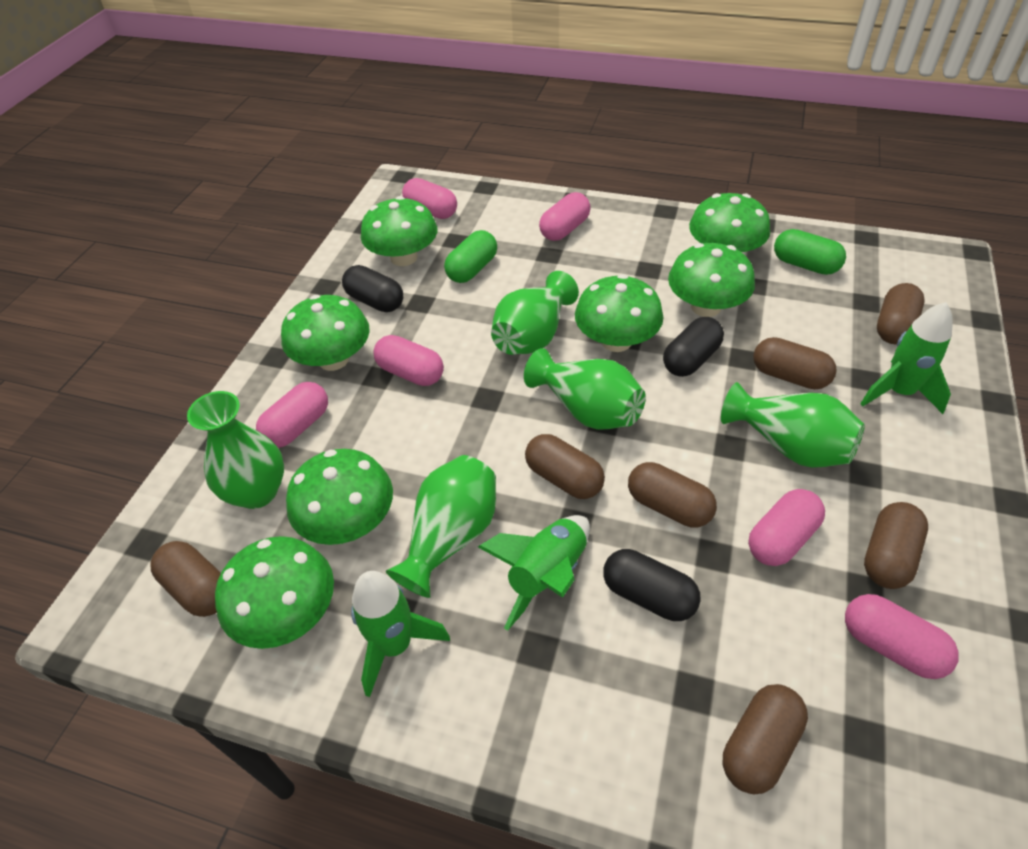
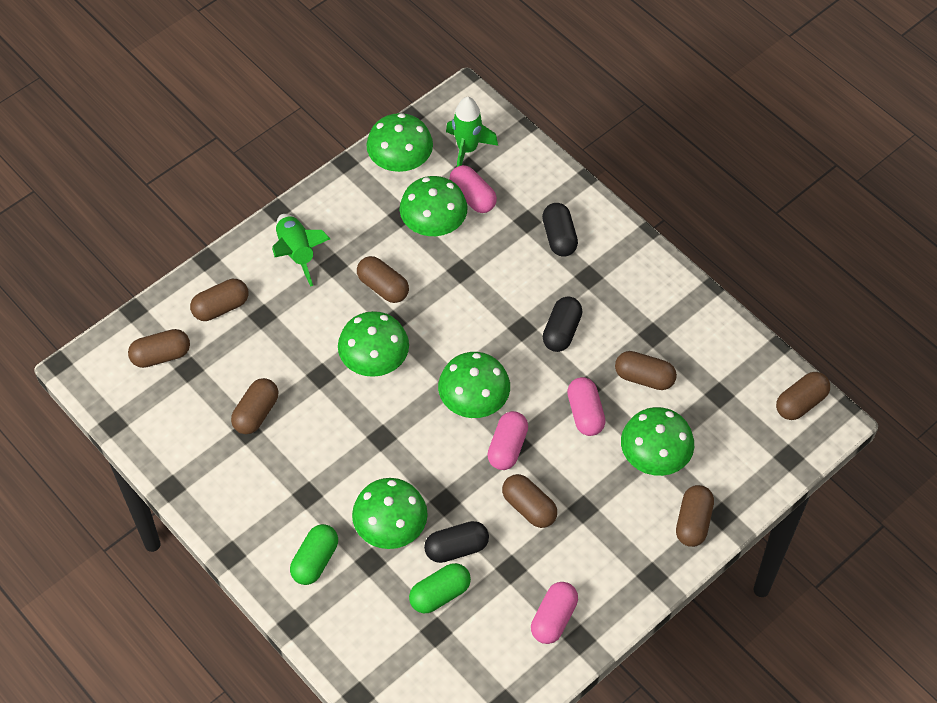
brown capsule: [151,541,221,617] [525,434,605,499] [628,462,717,528] [723,684,808,794] [753,337,837,389] [864,502,928,589] [877,283,925,344] = 7 -> [128,329,190,368] [190,279,248,321] [231,378,279,434] [357,256,409,303] [502,474,557,528] [615,351,677,390] [676,485,714,547] [776,372,830,420] = 8
green mushroom: [215,536,334,649] [281,295,370,371] [286,449,393,545] [361,196,437,266] [575,274,663,352] [668,243,755,317] [689,193,770,252] = 7 -> [338,311,409,377] [352,478,428,549] [366,113,433,172] [400,176,468,236] [438,352,510,418] [621,407,694,476] = 6
green rocket: [351,571,450,697] [478,515,590,631] [860,302,953,414] = 3 -> [272,214,330,287] [446,97,498,167] = 2
green vase: [187,391,284,509] [386,455,496,598] [491,271,579,355] [524,348,646,430] [721,382,865,468] = 5 -> none = 0
pink capsule: [256,382,328,448] [373,335,444,386] [402,178,457,219] [539,192,591,241] [748,489,825,566] [845,594,959,679] = 6 -> [449,165,497,213] [487,411,528,470] [531,582,578,644] [567,377,606,436] = 4

